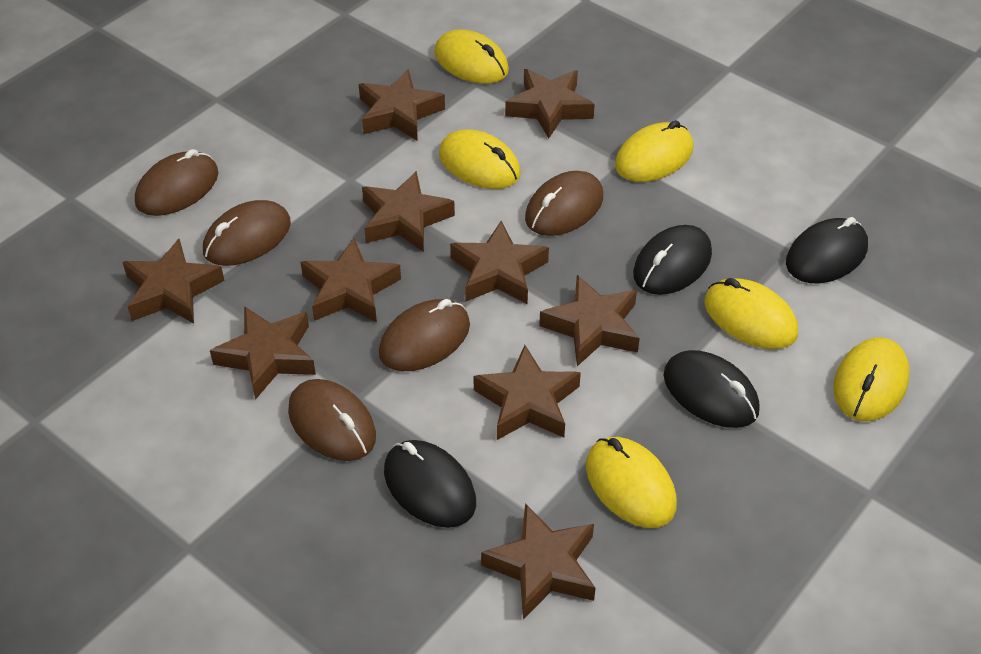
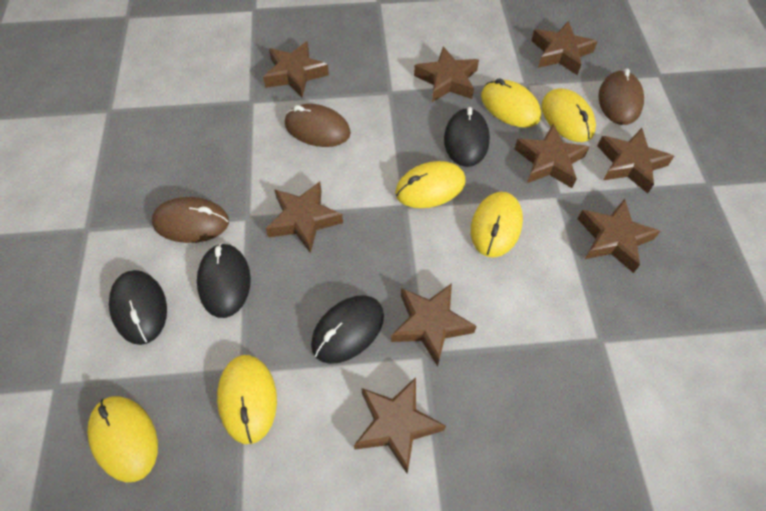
brown mouse: [135,149,219,216] [203,200,291,266] [288,379,376,461] [379,299,470,371] [525,171,603,236] = 5 -> [152,197,229,243] [285,104,351,147] [598,68,644,125] = 3
brown star: [123,239,224,324] [210,306,316,400] [301,238,401,323] [359,69,445,141] [362,171,455,252] [450,221,549,304] [474,345,581,440] [481,503,596,619] [505,69,595,138] [539,275,640,366] = 10 -> [263,41,329,97] [265,182,343,253] [354,377,446,473] [391,283,477,366] [414,46,479,102] [514,124,589,188] [531,21,598,75] [578,199,660,273] [597,128,674,194] = 9

